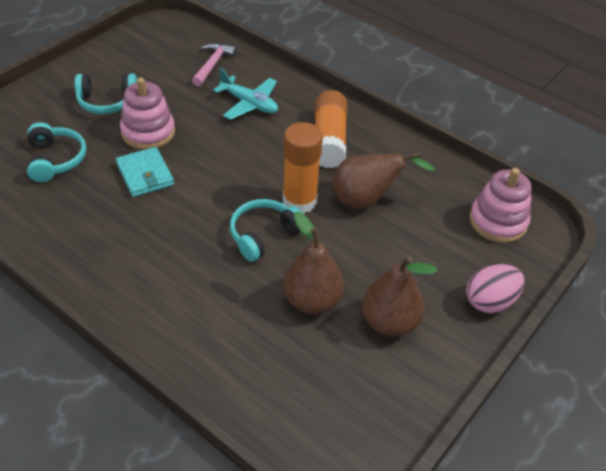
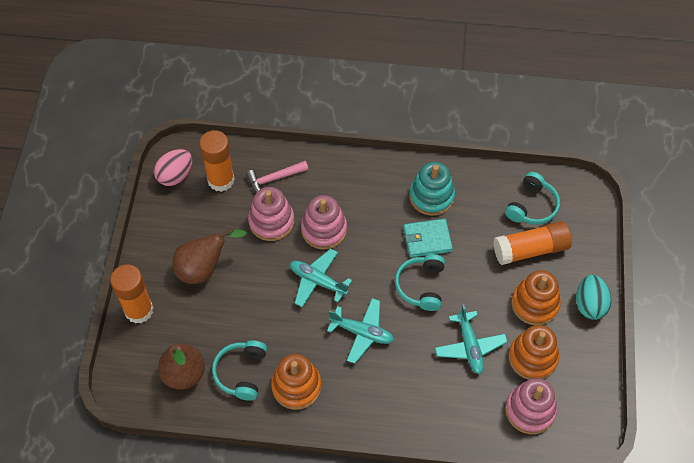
brown pear: [283,211,344,314] [333,152,435,208] [362,256,437,336] = 3 -> [158,344,205,390] [172,228,247,284] = 2
orange glue stick: [283,122,323,214] [314,90,347,168] = 2 -> [110,264,154,324] [199,130,235,192] [493,221,572,265] = 3
orange stacking toy: none = 0 -> [271,354,321,410] [509,325,559,380] [511,270,561,325] = 3
pink stacking toy: [120,78,175,150] [470,168,532,243] = 2 -> [248,187,294,241] [301,195,347,250] [505,378,557,434] = 3
turquoise egg: none = 0 -> [576,275,612,320] = 1
turquoise plane: [213,68,278,120] = 1 -> [290,249,352,307] [327,298,394,363] [435,304,508,374] = 3
turquoise stacking toy: none = 0 -> [409,162,455,216] = 1

